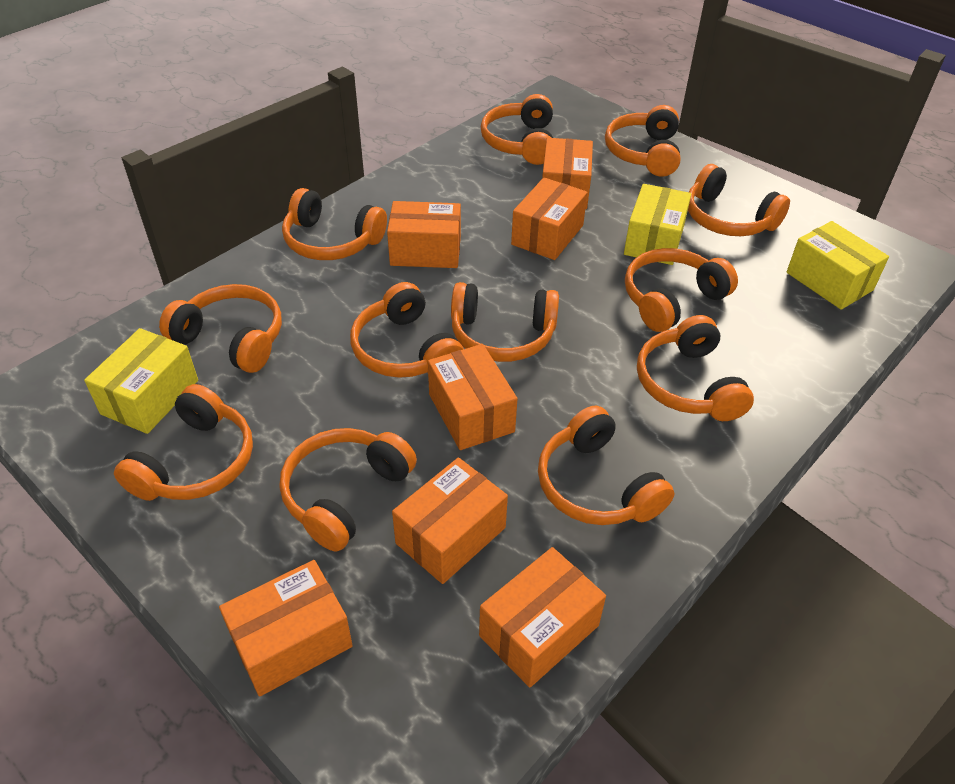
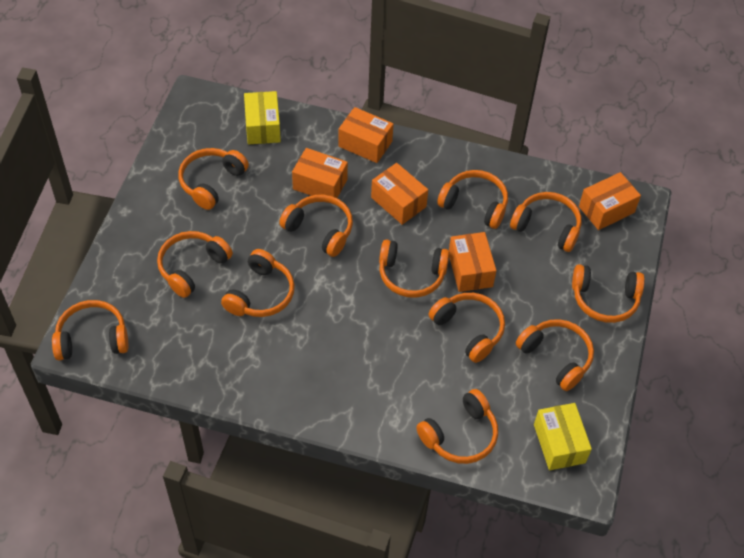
orange box: [219,560,353,697] [387,201,461,268] [392,457,508,584] [428,344,517,450] [479,547,606,688] [511,177,587,260] [542,138,593,209] = 7 -> [292,148,348,198] [338,107,393,163] [371,163,428,225] [449,232,497,292] [579,172,641,230] = 5
yellow box: [84,328,198,434] [624,184,691,265] [787,221,889,310] = 3 -> [244,91,281,144] [534,403,592,470] = 2

